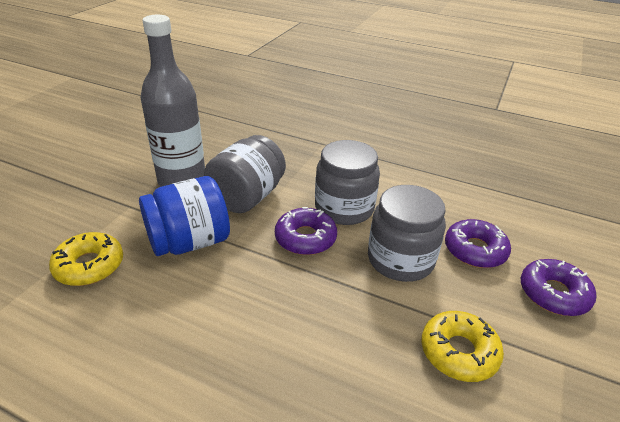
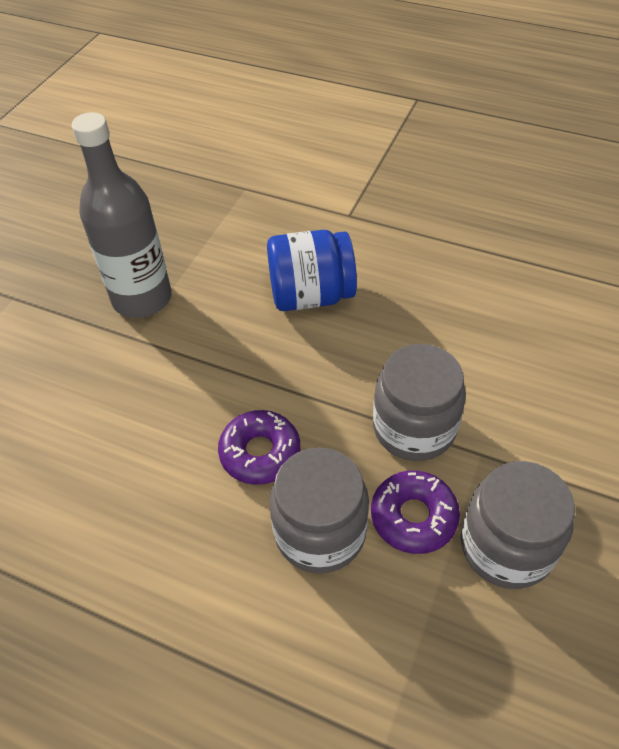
purple donut: [275,207,337,255] [445,219,511,268] [521,259,596,316] = 3 -> [218,410,300,485] [371,471,460,554] = 2
yellow donut: [49,232,123,286] [422,311,504,382] = 2 -> none = 0

